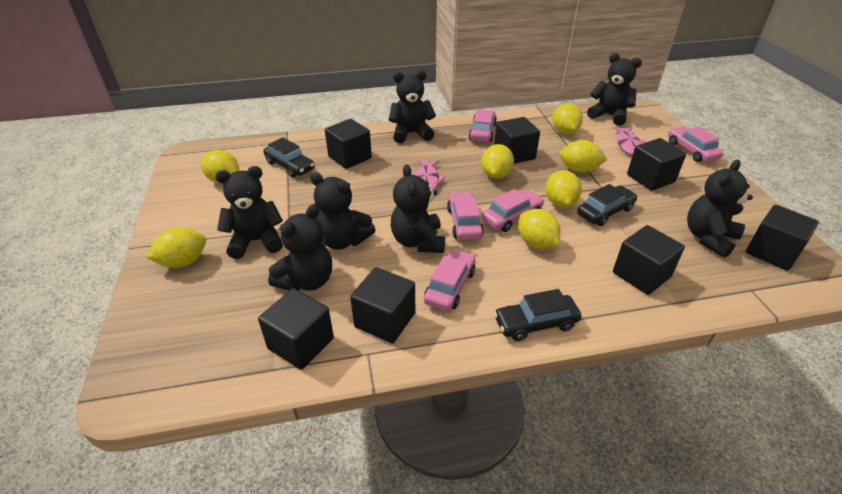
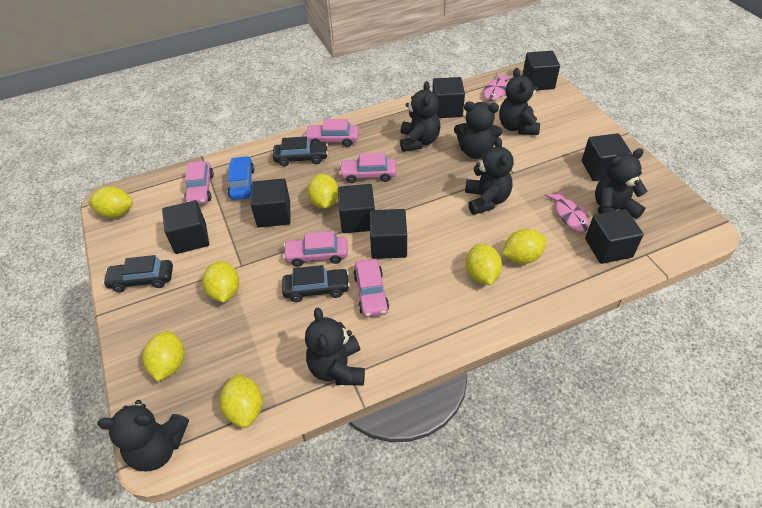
black cube: [258,288,334,370] [325,119,372,169] [350,267,415,343] [494,117,540,164] [613,225,685,295] [627,138,686,191] [746,205,819,271] = 7 -> [162,200,209,254] [250,179,290,228] [338,184,375,233] [370,209,407,259] [432,77,465,118] [522,51,560,90] [582,133,632,181] [585,209,644,264] = 8
blue car: none = 0 -> [228,156,254,200] = 1

